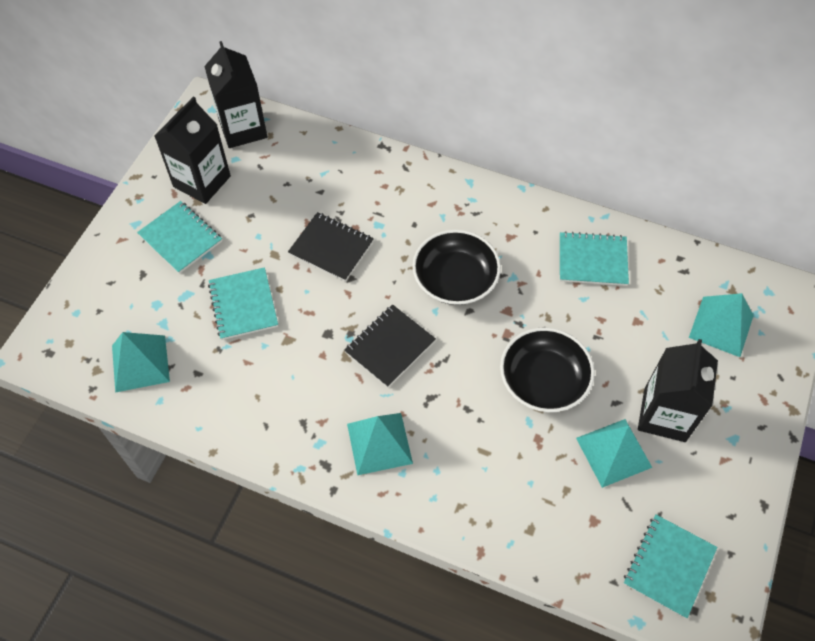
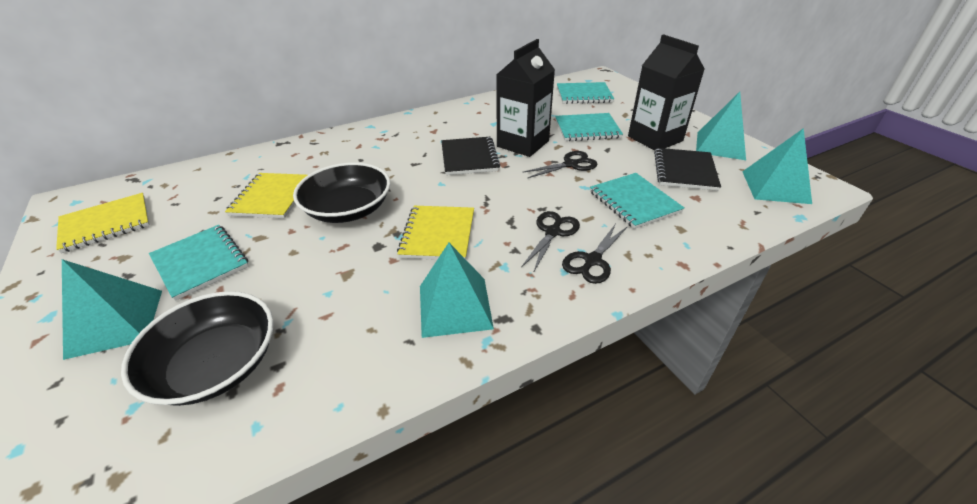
black carton: [155,97,231,204] [204,41,267,148] [638,339,718,442] = 3 -> [496,39,555,157] [628,34,705,151] = 2
black scissors: none = 0 -> [521,211,580,273] [522,151,597,178] [562,224,628,284] = 3
yellow notebook: none = 0 -> [56,193,150,253] [225,173,307,218] [397,206,474,260] = 3

